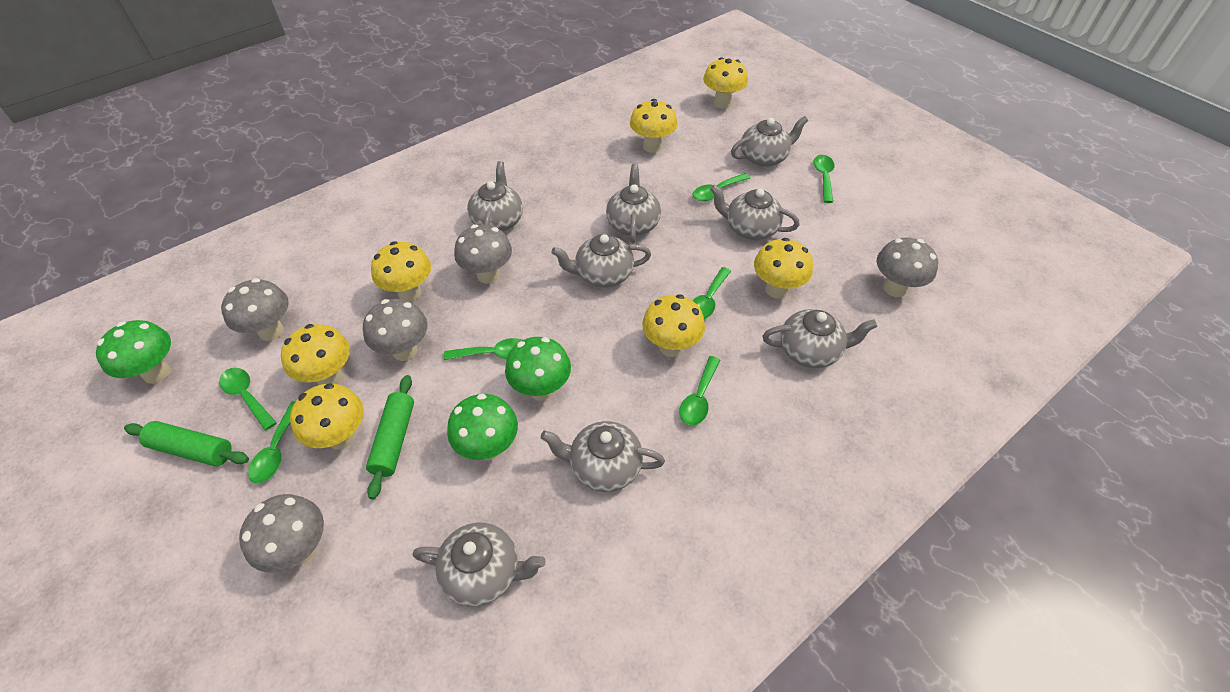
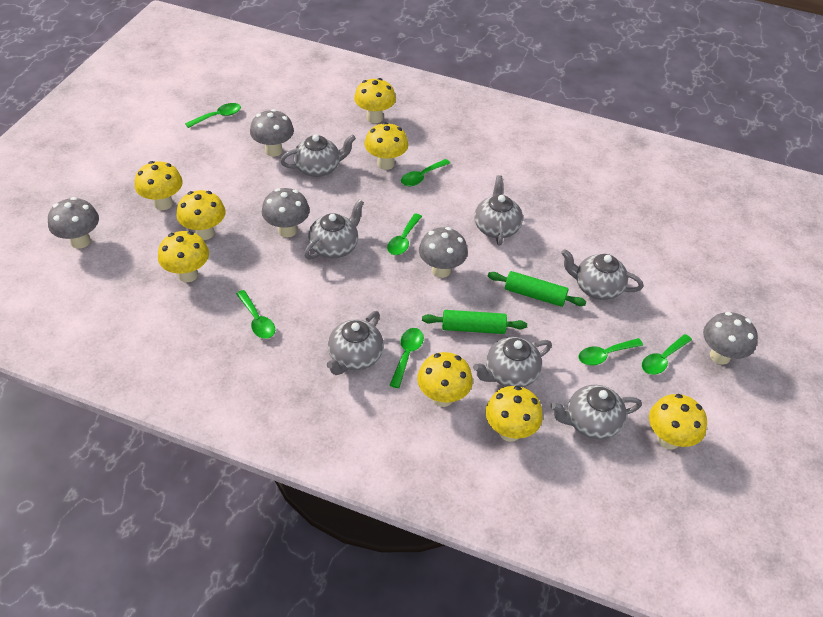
green mushroom: [96,320,171,384] [447,394,518,460] [505,337,571,401] = 3 -> none = 0
grey teapot: [413,523,546,606] [467,161,523,231] [541,421,665,492] [551,234,651,287] [606,164,661,243] [710,185,800,240] [731,116,808,167] [762,309,877,368] = 8 -> [280,134,356,177] [304,199,364,260] [327,311,384,375] [473,337,552,387] [474,175,523,245] [550,385,642,439] [561,249,643,300] = 7
yellow mushroom: [281,324,350,385] [290,383,364,450] [371,241,431,301] [630,99,677,153] [642,294,705,357] [703,57,748,109] [754,238,813,298] = 7 -> [135,161,183,210] [158,231,209,282] [177,190,226,240] [354,78,396,123] [364,122,408,170] [417,352,473,407] [486,386,543,442] [649,394,707,450] = 8

